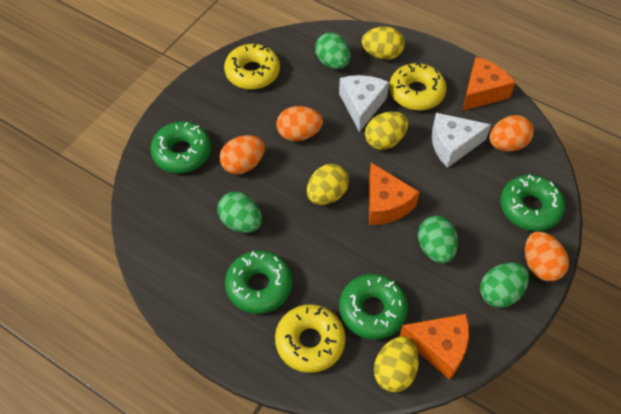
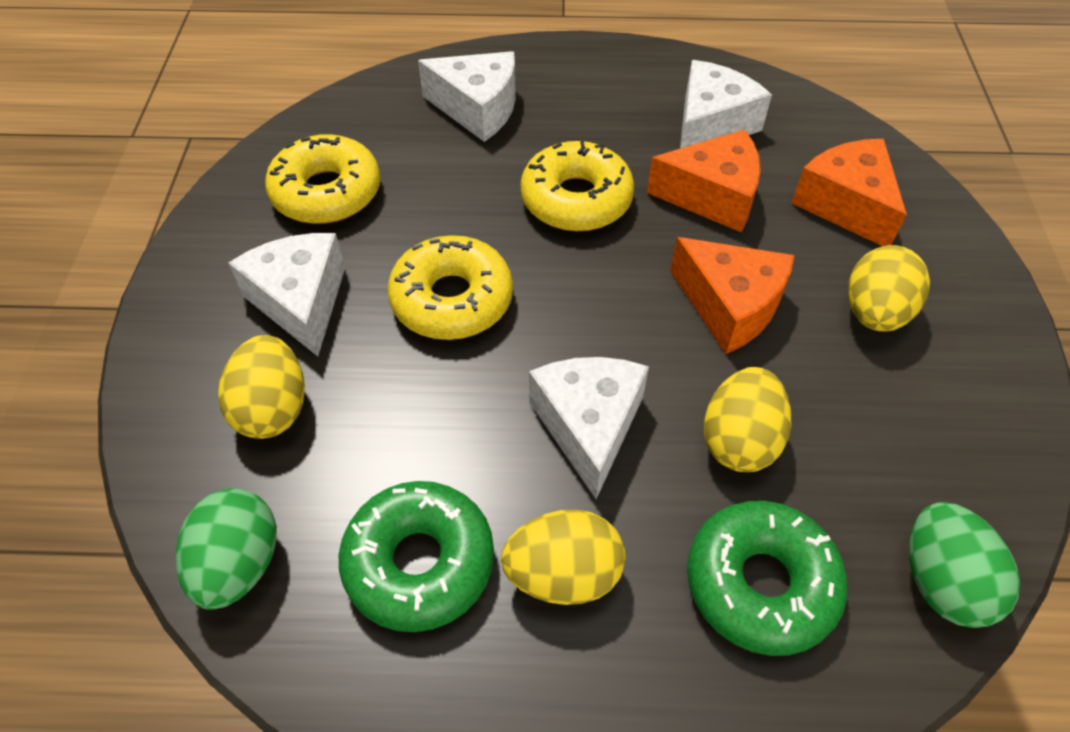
green donut: [151,121,211,173] [225,250,292,314] [339,274,408,339] [500,174,565,231] = 4 -> [339,481,494,632] [687,501,848,656] = 2
green egg: [217,192,262,233] [315,32,351,69] [418,216,458,263] [480,263,529,308] = 4 -> [176,489,277,610] [909,502,1020,628] = 2
orange egg: [220,135,265,174] [277,106,323,142] [489,115,534,152] [525,232,569,281] = 4 -> none = 0
white cheese: [339,75,389,132] [432,113,491,168] = 2 -> [228,233,345,356] [418,51,516,142] [529,357,649,499] [680,60,772,149] = 4

